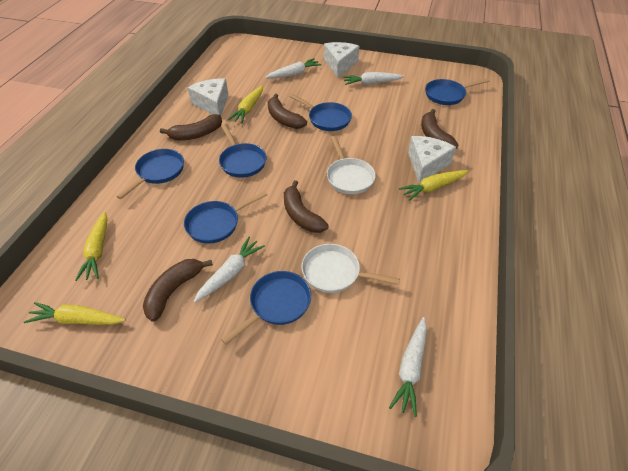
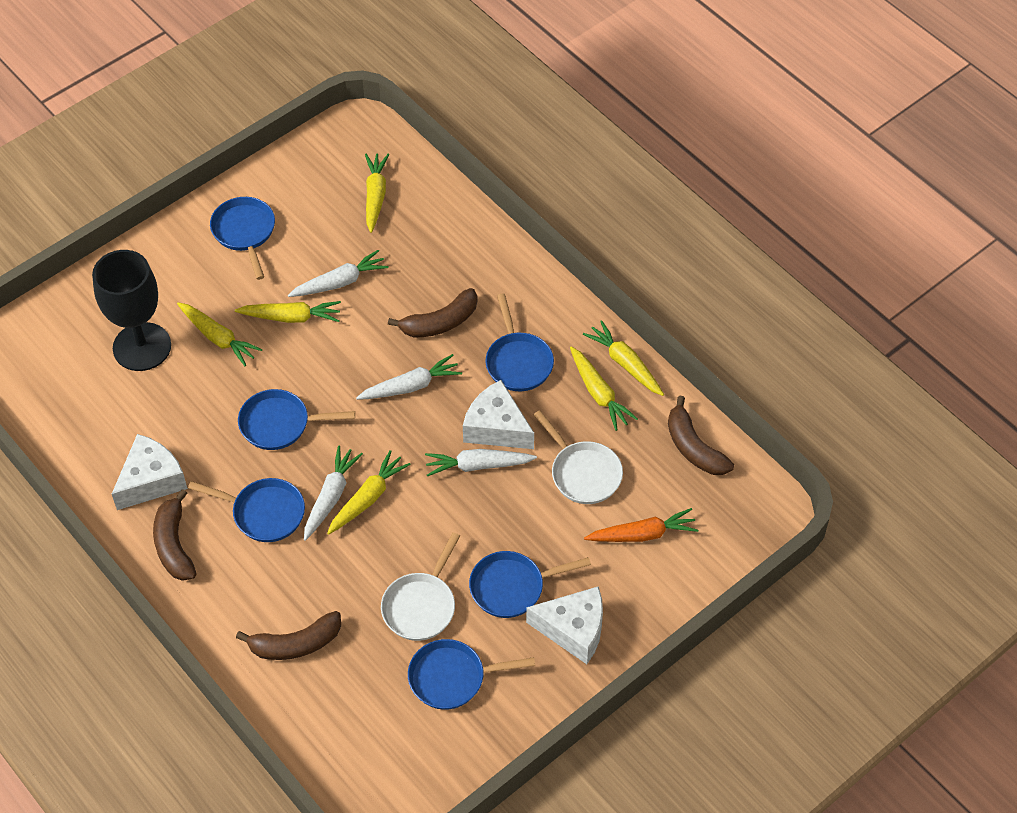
black goblet: none = 0 -> [92,250,171,371] = 1
brown banana: [143,259,213,322] [160,114,222,140] [268,94,307,129] [284,180,329,233] [421,109,458,149] = 5 -> [153,489,197,581] [236,611,341,660] [388,288,478,337] [668,396,734,475] = 4
orange carrot: none = 0 -> [584,508,698,542] = 1
yellow carrot: [23,302,126,325] [75,211,107,281] [228,86,263,123] [399,170,468,201] = 4 -> [177,302,262,366] [235,301,341,323] [327,450,411,535] [365,154,389,233] [570,346,638,431] [583,320,664,396] = 6

